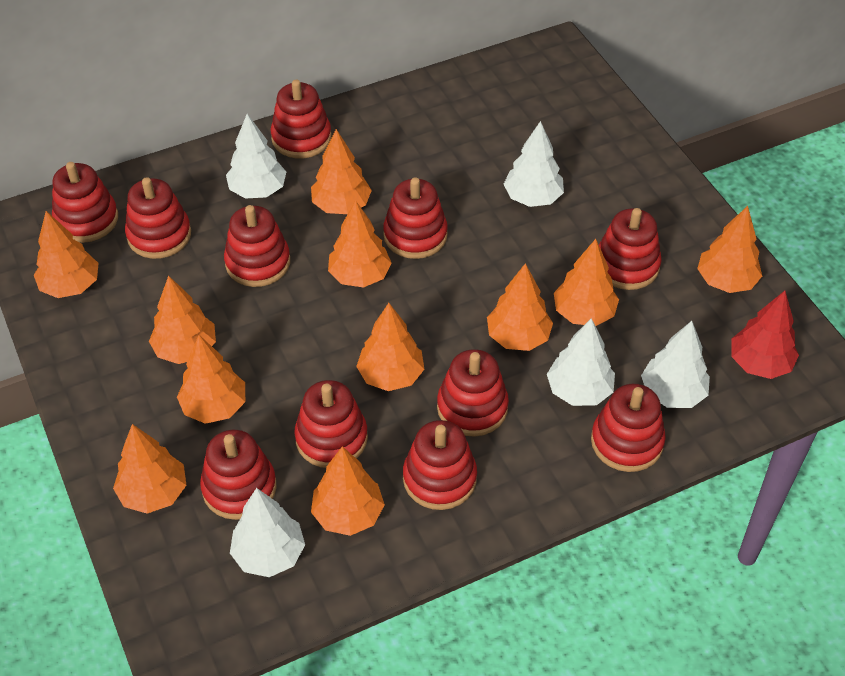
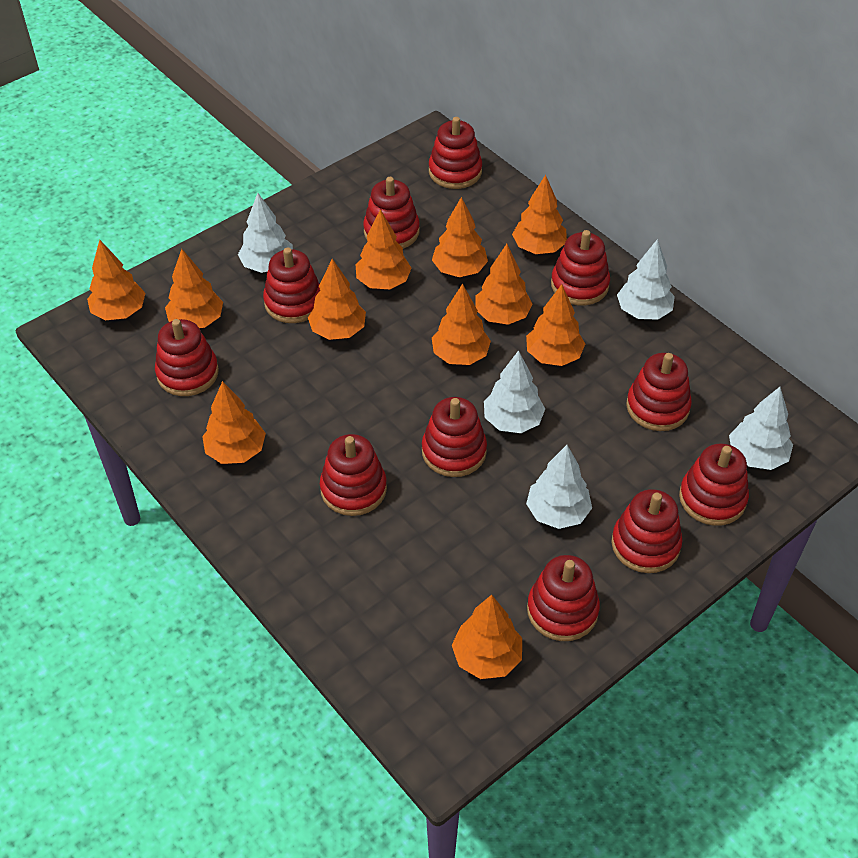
red tree: [731,291,799,379] = 1 -> none = 0

